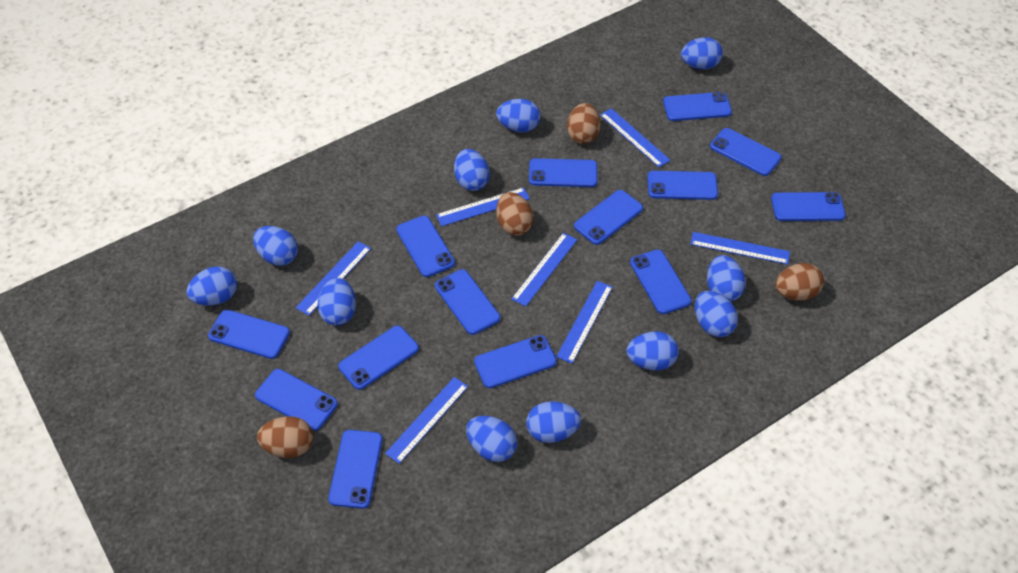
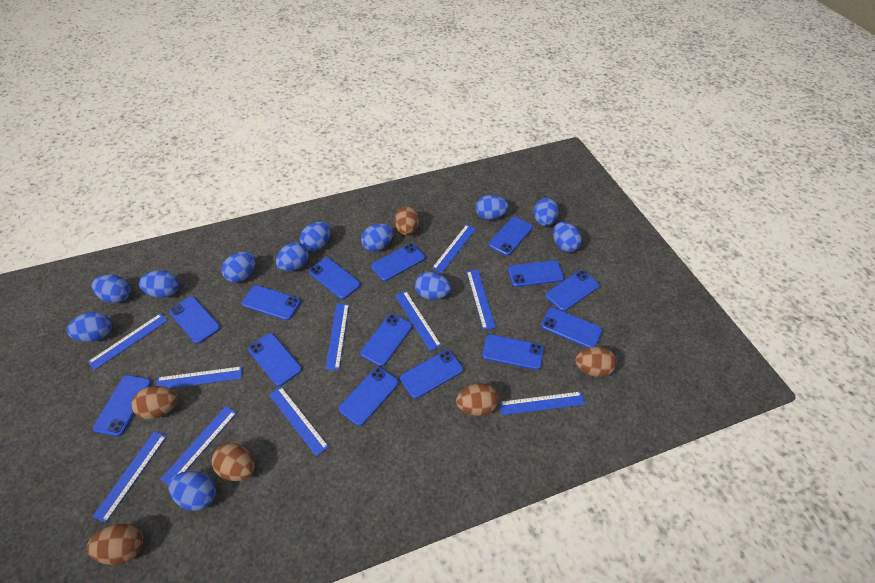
blue egg: [186,266,237,306] [253,226,298,266] [317,278,356,326] [454,149,490,191] [466,416,517,462] [496,99,541,133] [526,401,581,443] [627,332,679,370] [681,37,723,70] [695,291,738,337] [707,255,746,302] = 11 -> [66,312,112,342] [91,275,131,303] [139,270,179,298] [168,471,216,511] [222,252,256,283] [276,242,309,271] [300,222,331,251] [361,224,393,252] [415,272,451,300] [476,195,509,220] [534,198,559,226] [553,222,582,252] = 12
blue ruler: [296,241,371,316] [385,377,468,464] [436,187,530,226] [511,233,577,307] [556,281,613,363] [600,108,671,167] [690,232,790,265] = 7 -> [88,313,168,370] [92,431,167,523] [156,366,242,388] [160,406,237,485] [269,387,329,456] [325,304,349,370] [395,291,442,351] [432,224,476,273] [467,270,496,330] [499,391,585,415] = 10
brown egg: [257,416,313,458] [496,192,534,236] [567,103,601,144] [775,263,824,301] = 4 -> [87,523,144,565] [131,386,178,419] [212,443,255,481] [394,206,419,235] [456,383,498,416] [575,346,617,377] = 6

